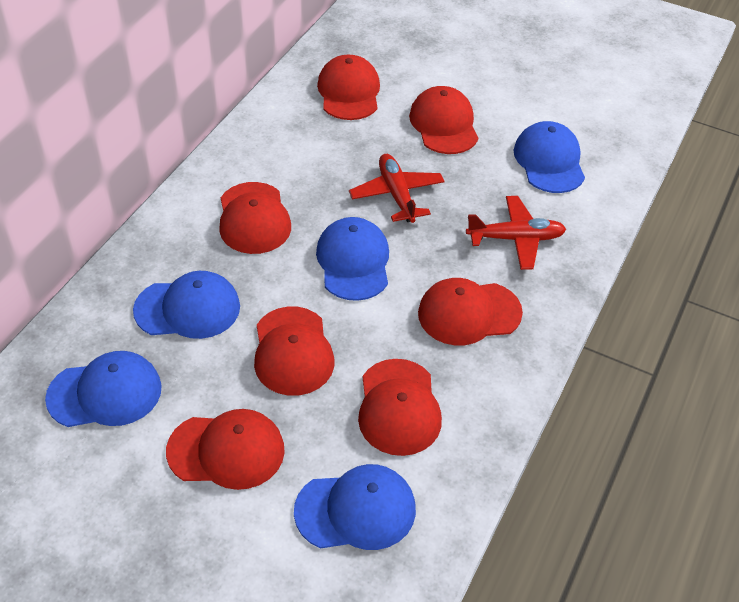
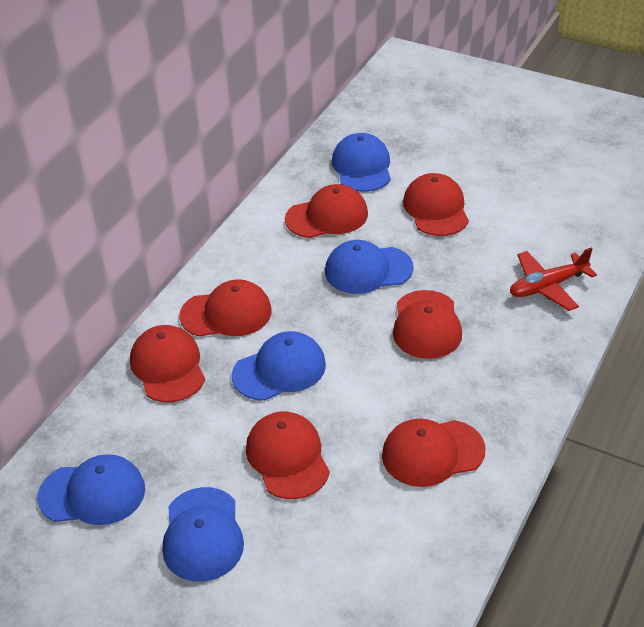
red plane: [349,154,445,223] [466,196,566,270] = 2 -> [510,248,597,311] = 1

